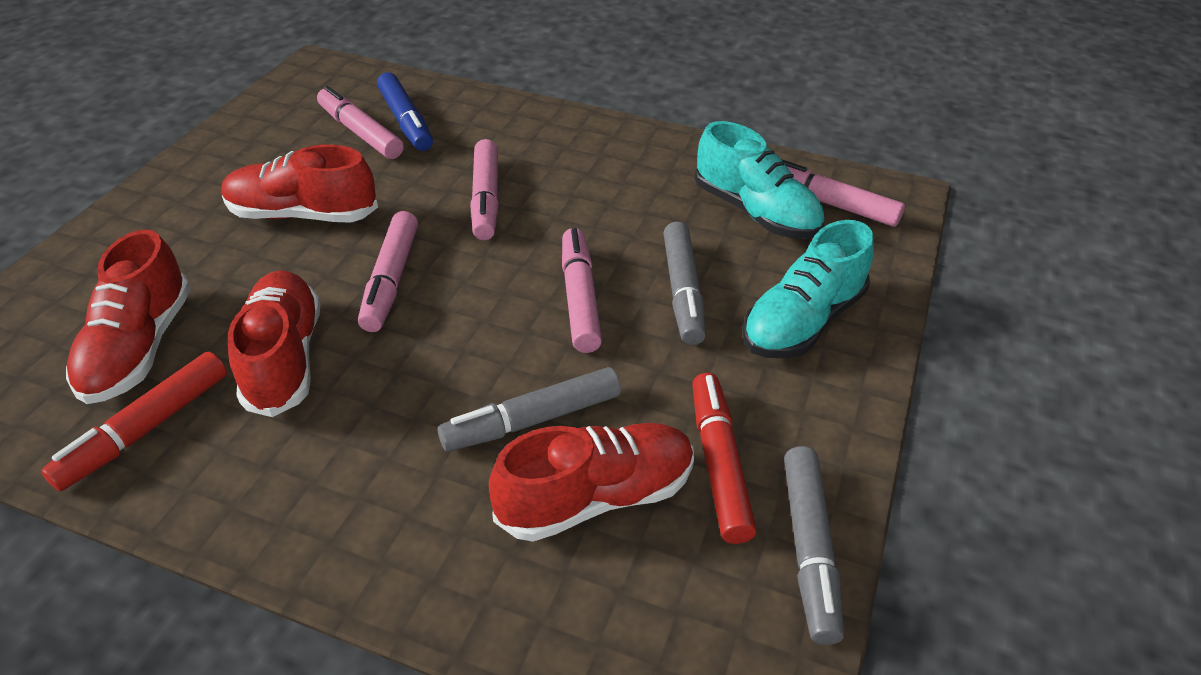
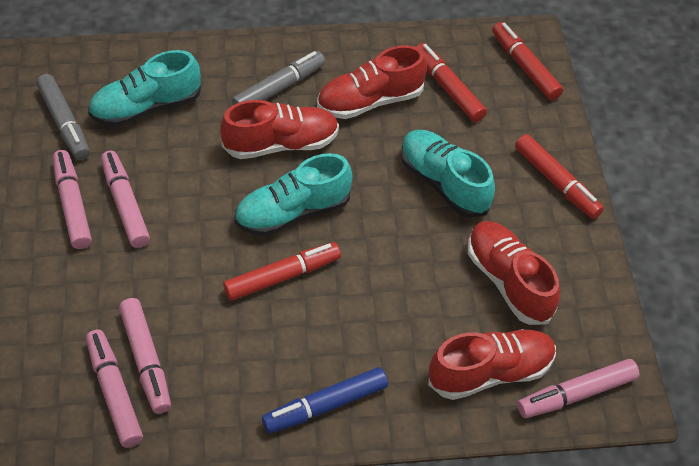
grey marker: [438,367,621,452] [663,222,706,345] [784,446,844,645] = 3 -> [36,74,90,160] [232,51,325,105] = 2
red marker: [41,352,227,491] [692,373,756,544] = 2 -> [223,242,341,301] [416,43,487,122] [492,22,563,100] [515,134,604,219] = 4
turquoise shoe: [695,121,824,239] [742,220,874,359] = 2 -> [88,50,201,127] [234,153,353,236] [401,130,495,218] = 3

